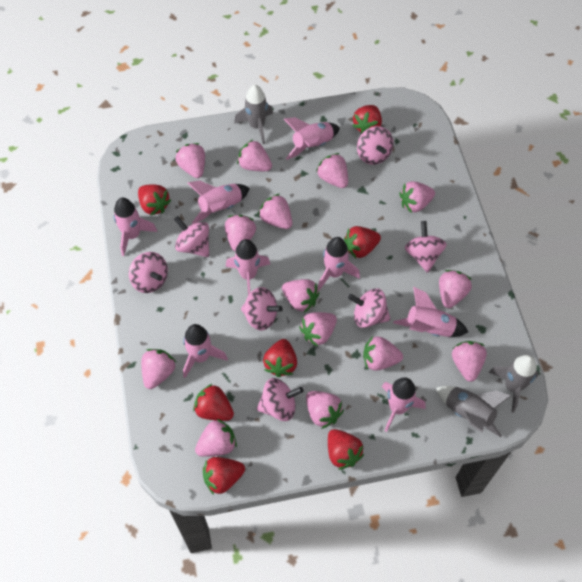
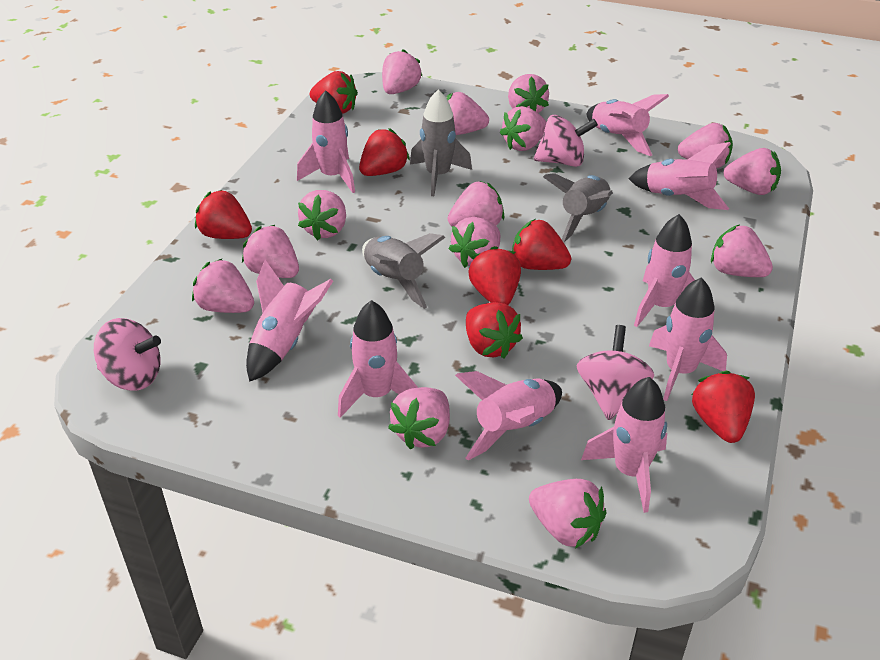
pink rocket: [113,197,157,256] [183,324,228,378] [188,181,250,224] [226,239,270,295] [284,117,340,160] [318,237,360,291] [382,377,426,432] [393,287,468,337] = 8 -> [246,260,333,382] [297,90,355,193] [338,300,418,418] [455,371,562,461] [581,377,667,513] [587,94,669,156] [628,142,731,210] [634,214,695,327] [649,277,727,401] = 9
pink spinning top: [129,252,168,293] [174,216,209,257] [241,287,283,330] [257,378,303,421] [348,288,391,328] [357,126,393,165] [405,221,447,273] = 7 -> [94,318,161,391] [534,115,598,167] [576,325,654,420] = 3

